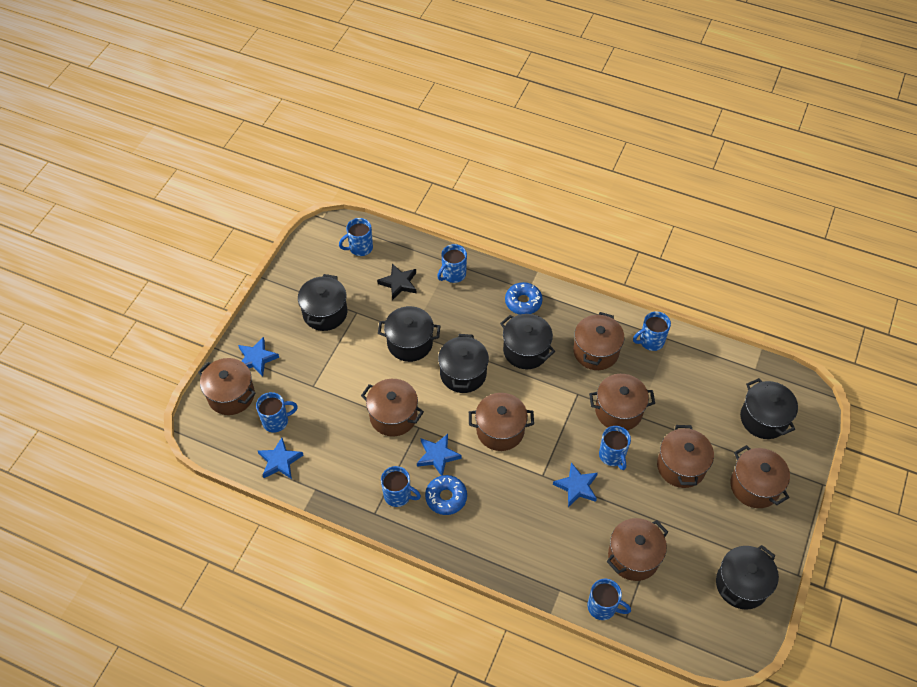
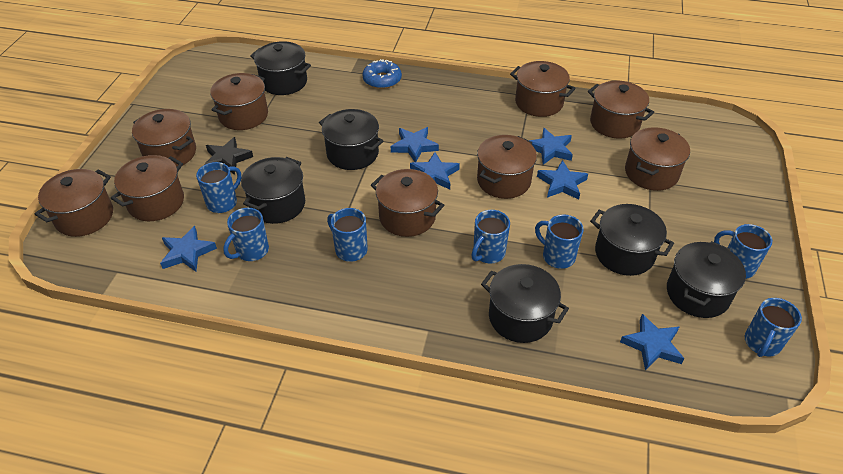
blue donut: [425,475,467,515] [505,282,543,315] = 2 -> [363,59,402,89] = 1
blue star: [238,337,279,376] [258,437,303,479] [417,434,462,476] [553,462,598,507] = 4 -> [160,226,217,272] [391,127,439,162] [410,152,460,189] [529,128,573,164] [537,160,588,200] [620,314,684,370] = 6
brown pot: [198,358,256,415] [361,379,424,436] [469,393,534,451] [573,312,624,370] [589,374,655,430] [607,518,668,581] [657,425,714,488] [730,445,790,508] = 8 -> [35,169,113,237] [111,155,184,221] [132,109,196,167] [210,73,268,130] [371,169,444,237] [477,135,537,199] [510,61,576,117] [588,81,654,139] [625,127,690,191] = 9

